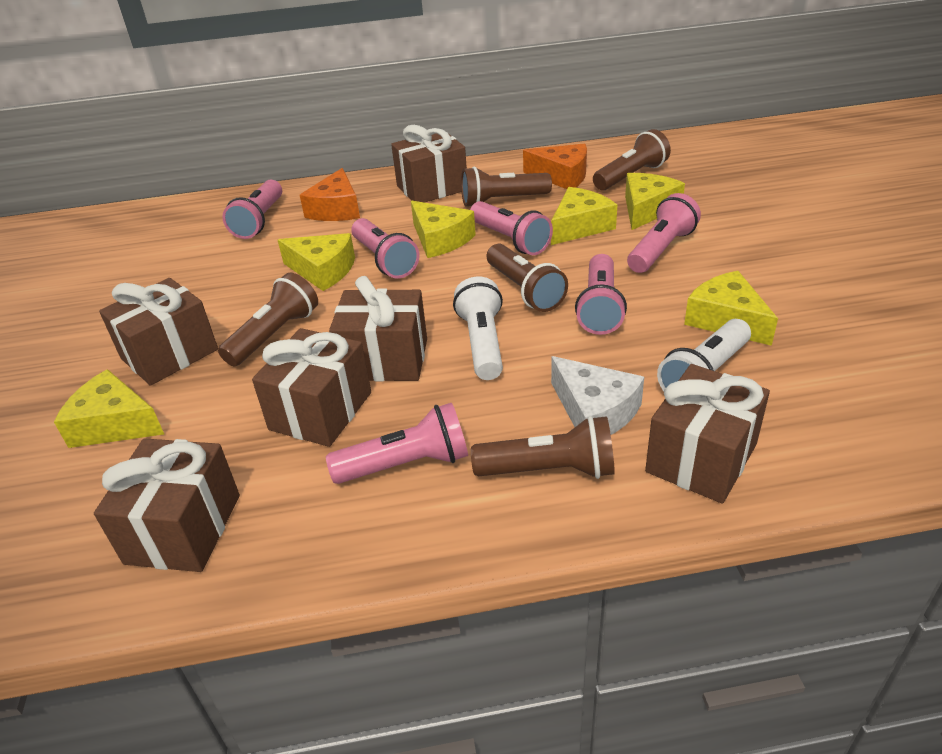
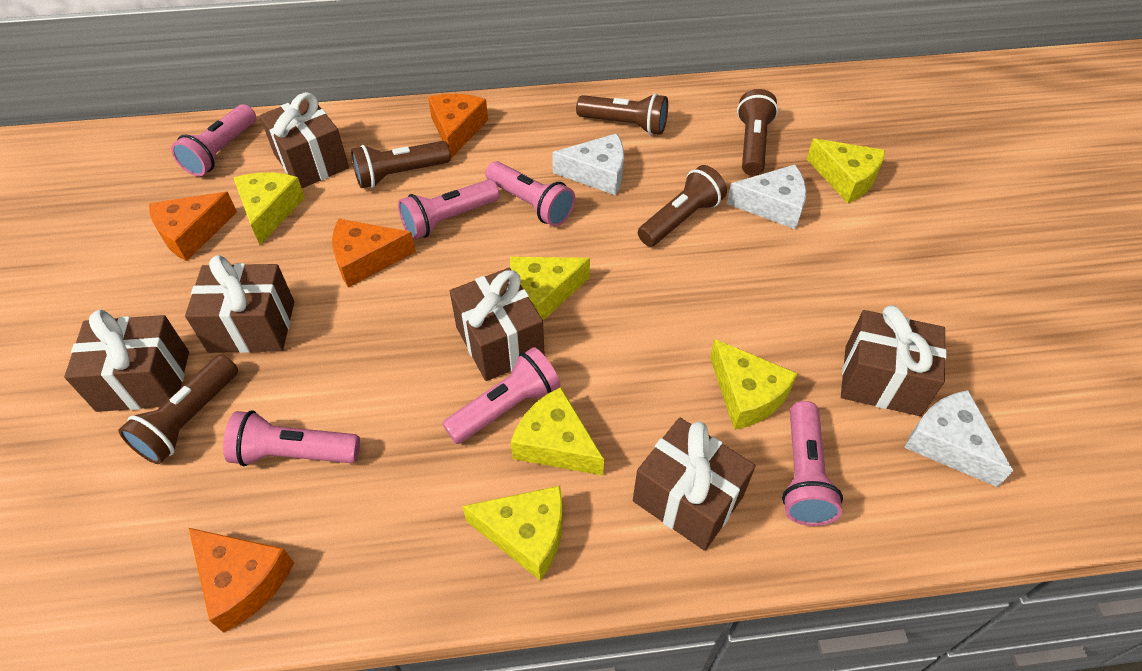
orange cheese: [300,168,360,221] [523,143,587,189] = 2 -> [149,192,237,261] [189,528,294,633] [332,219,416,288] [428,94,488,158] = 4
white cheese: [551,356,644,435] = 1 -> [552,133,624,195] [727,165,806,229] [904,390,1013,487] = 3
white flashlight: [453,277,503,380] [657,319,751,391] = 2 -> none = 0

